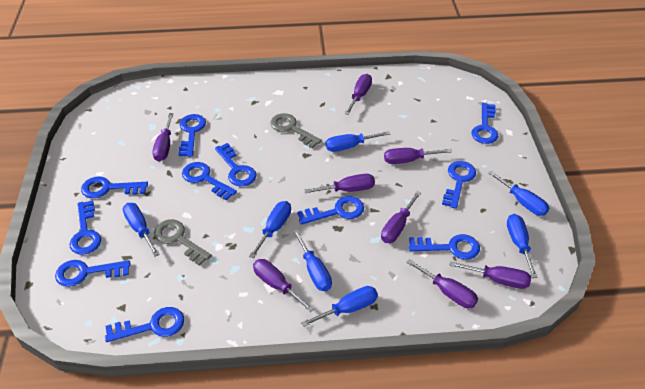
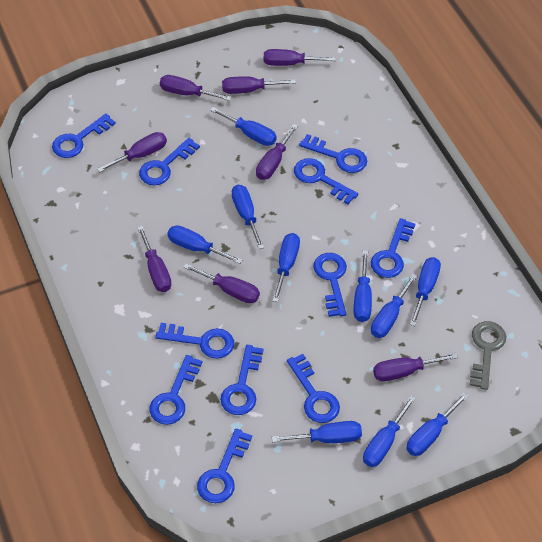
blue screwdriver: [123,203,160,256] [249,201,291,258] [293,230,332,291] [301,286,378,327] [326,131,390,152] [488,171,549,216] [507,214,538,278] = 7 -> [167,225,242,264] [210,107,277,146] [232,185,264,249] [272,233,300,302] [272,421,362,443] [354,251,372,322] [363,396,416,467] [371,274,417,338] [406,392,469,456] [410,257,441,326] = 10
grey key: [154,219,211,266] [270,113,322,148] = 2 -> [470,321,506,390] = 1

